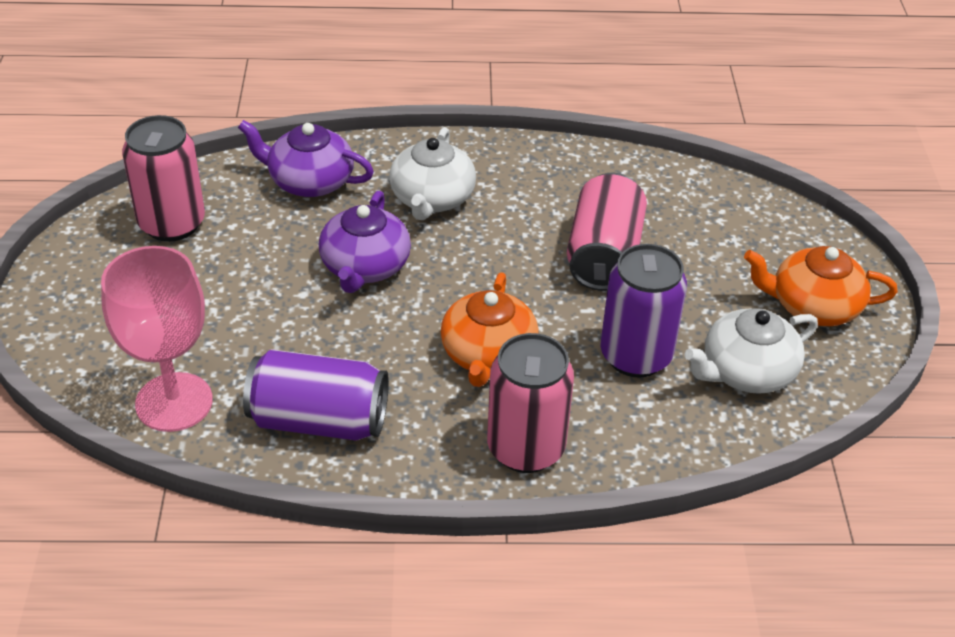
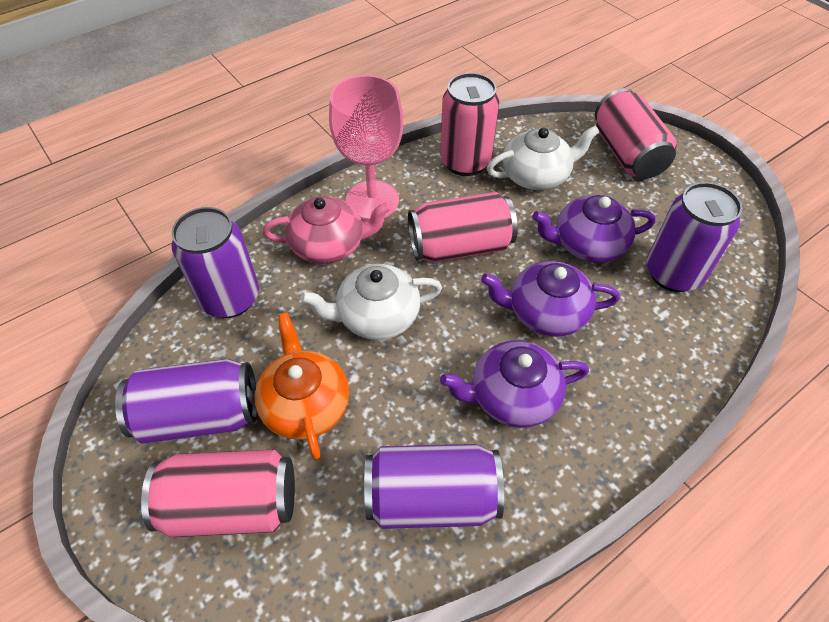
orange teapot: [440,273,539,387] [744,246,898,326] = 2 -> [255,313,349,460] = 1
pink can: [122,115,205,242] [487,333,574,473] [567,173,647,291] = 3 -> [141,449,295,537] [408,192,518,263] [440,73,499,176] [595,88,677,179] = 4
pink teapot: none = 0 -> [263,196,391,264] = 1
purple can: [243,349,389,441] [600,244,687,378] = 2 -> [115,359,257,444] [171,207,259,318] [364,444,504,529] [647,182,742,292] = 4
purple teapot: [238,120,374,197] [319,191,411,293] = 2 -> [440,340,589,428] [481,261,620,337] [532,195,655,263] = 3

